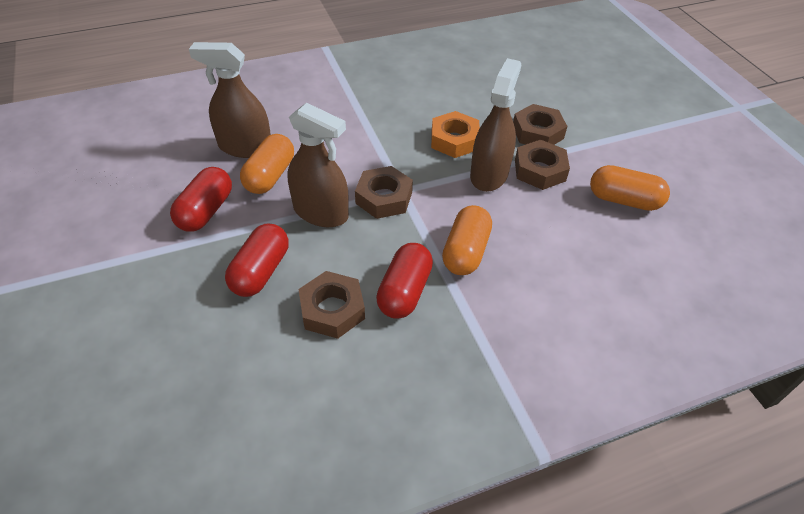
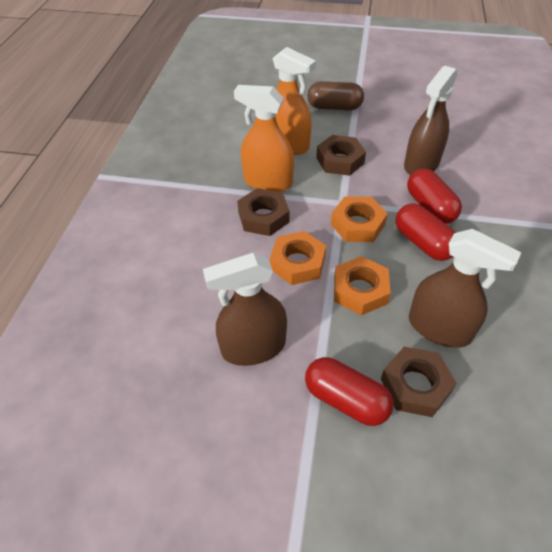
brown capsule: none = 0 -> [307,81,364,110] = 1
brown nut: [299,271,365,339] [355,166,413,219] [513,104,567,145] [515,140,570,190] = 4 -> [237,188,290,236] [316,135,366,176] [381,347,457,417] = 3
orange capsule: [240,134,294,194] [442,205,492,275] [590,165,670,211] = 3 -> none = 0
orange nut: [431,111,480,158] = 1 -> [270,231,326,285] [331,196,388,242] [334,256,391,315] = 3
orange spray bottle: none = 0 -> [234,85,294,192] [272,47,316,155] = 2

